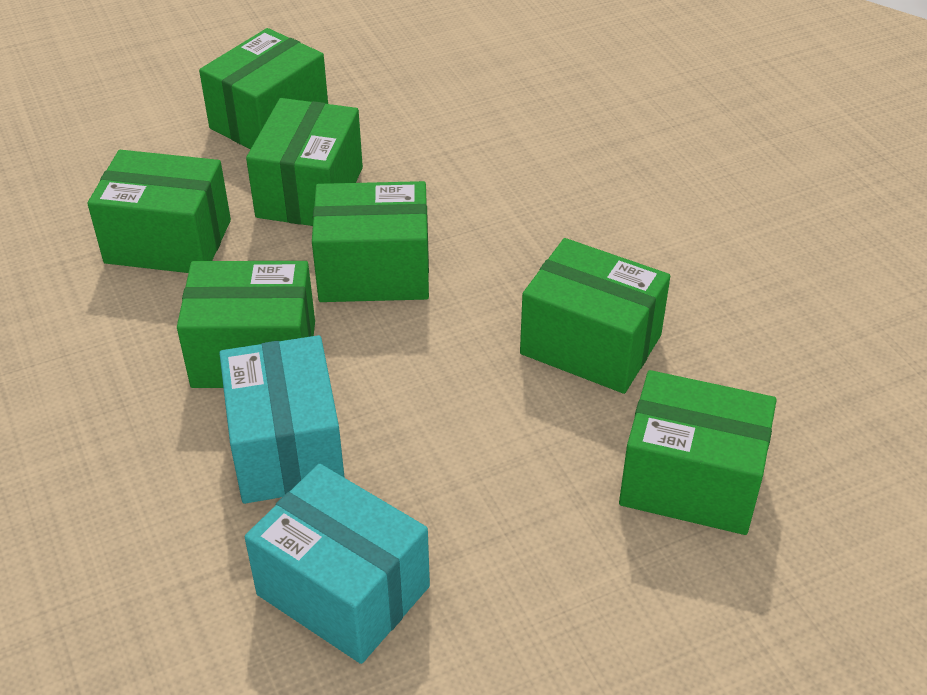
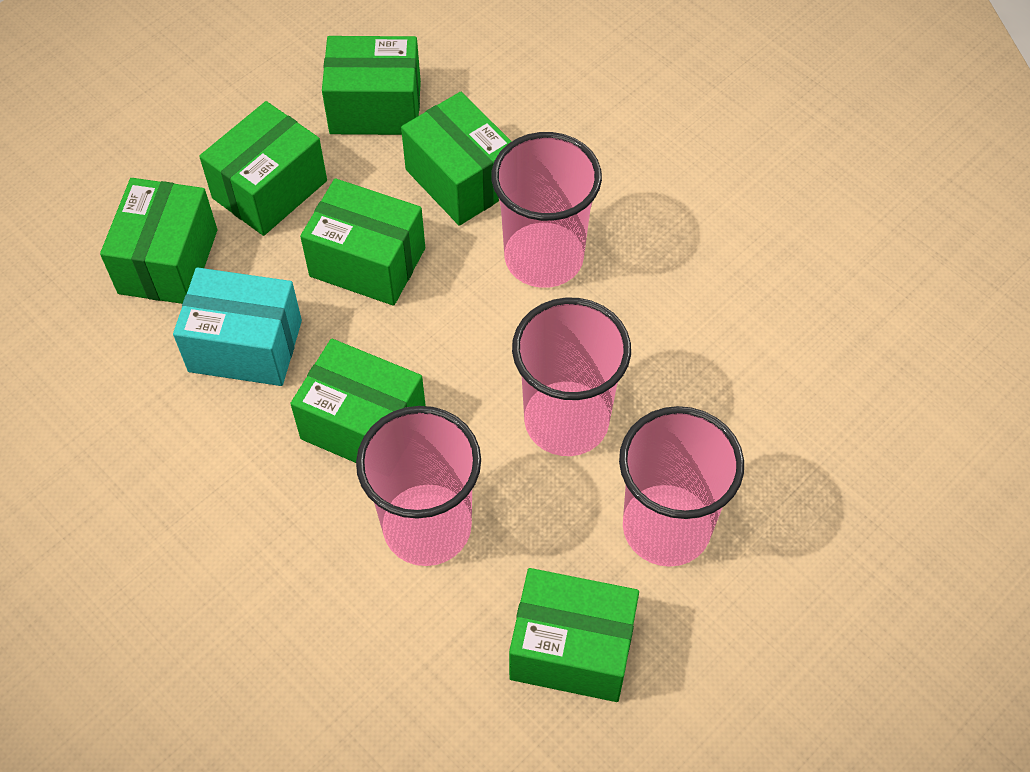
pink cup: none = 0 -> [356,406,481,566] [491,132,602,288] [512,297,631,456] [619,406,744,567] = 4
turquoise box: [219,335,345,504] [245,464,430,664] = 2 -> [173,267,302,386] = 1

